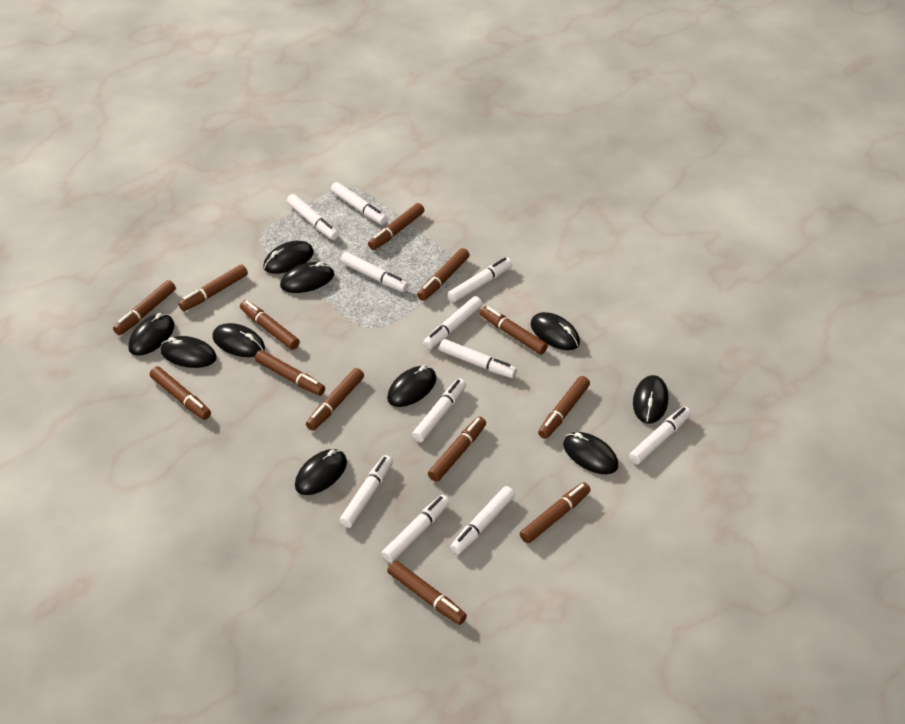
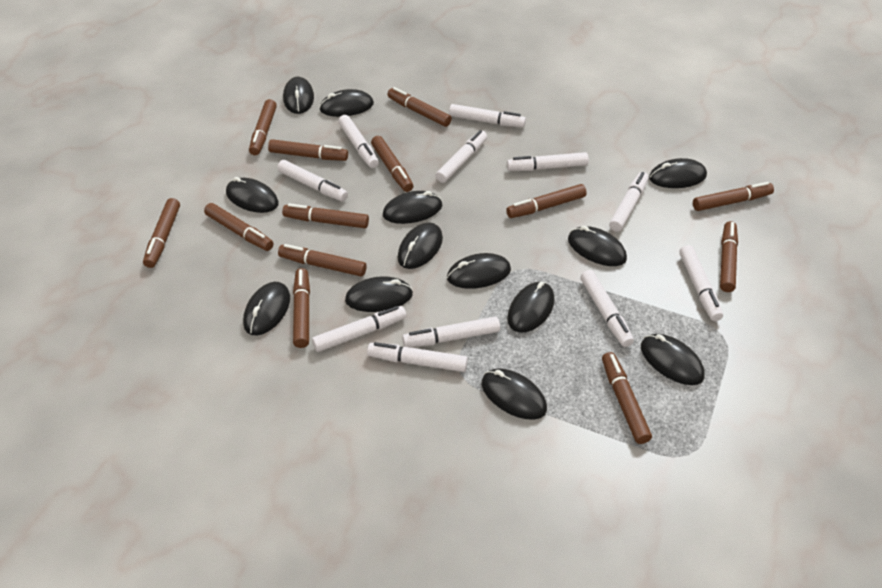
black mouse: [128,313,175,356] [160,336,217,368] [213,323,265,357] [263,241,314,274] [280,262,334,293] [295,449,347,495] [387,365,437,407] [530,312,580,350] [563,432,618,474] [633,375,668,424] = 10 -> [226,177,279,213] [243,282,290,335] [283,77,314,114] [319,89,374,117] [345,276,413,312] [383,191,442,224] [398,223,443,269] [447,253,511,289] [482,368,547,420] [507,281,554,333] [568,226,627,266] [641,334,705,385] [649,158,707,188] = 13

